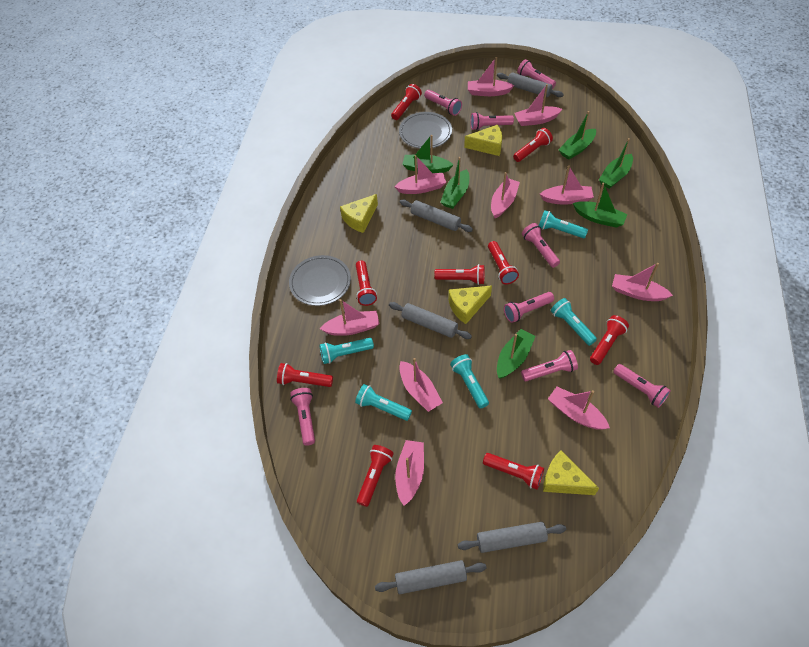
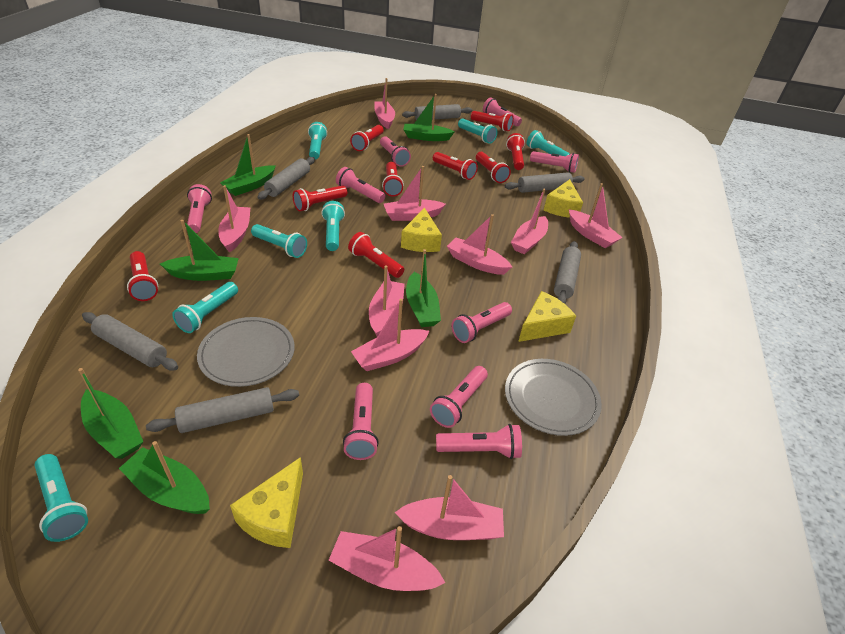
grey rolling pin: [375,560,487,594] [389,302,472,339] [400,200,473,232] [458,522,566,553] [497,72,564,97] = 5 -> [82,312,178,371] [146,387,299,433] [258,157,315,200] [402,104,472,120] [505,172,585,193] [554,241,581,304] = 6
pink flashlight: [290,388,315,446] [424,90,462,116] [470,112,514,130] [504,292,554,323] [517,59,556,89] [521,350,578,381] [522,223,560,268] [613,364,671,408] = 8 -> [187,184,212,233] [336,167,385,203] [343,383,379,460] [380,136,411,167] [430,366,488,428] [436,424,522,459] [451,302,512,343] [483,97,522,126] [530,151,579,173] = 9
turquoise flashlight: [319,338,374,364] [355,384,412,421] [450,354,489,409] [539,210,588,238] [551,298,597,346] = 5 -> [34,454,88,542] [172,282,238,333] [251,224,307,258] [308,122,327,159] [321,201,345,251] [458,119,498,144] [526,130,570,156] = 7

